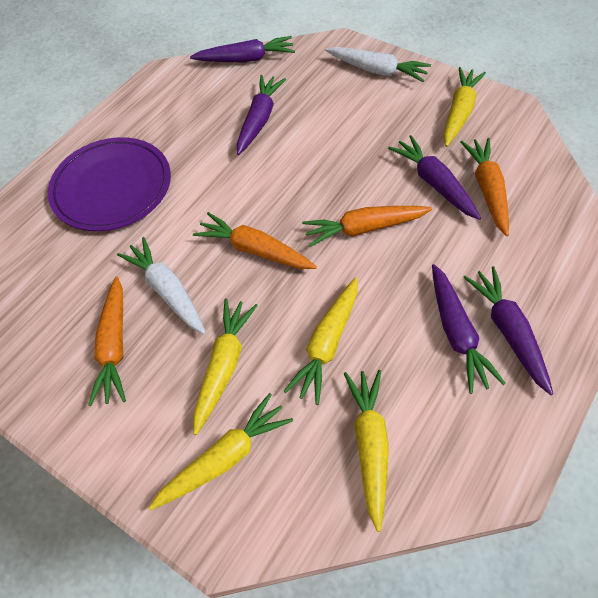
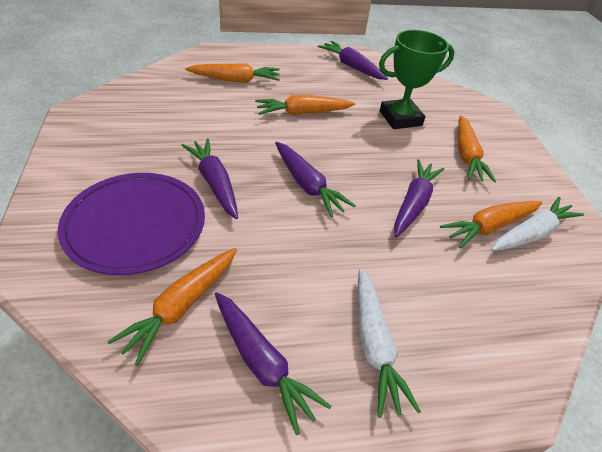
green trophy: none = 0 -> [379,30,455,129] = 1
orange carrot: [88,276,126,406] [193,212,317,269] [302,206,432,247] [461,138,509,236] = 4 -> [107,248,237,366] [185,64,280,83] [255,95,355,115] [440,201,542,249] [458,116,496,182] = 5
yellow carrot: [149,393,293,510] [193,298,258,435] [284,278,358,405] [344,370,389,532] [443,67,486,147] = 5 -> none = 0

